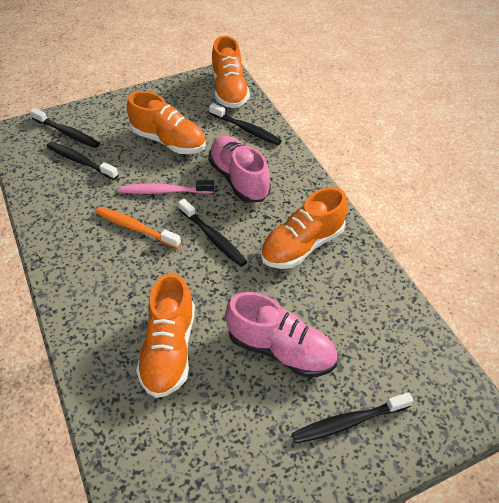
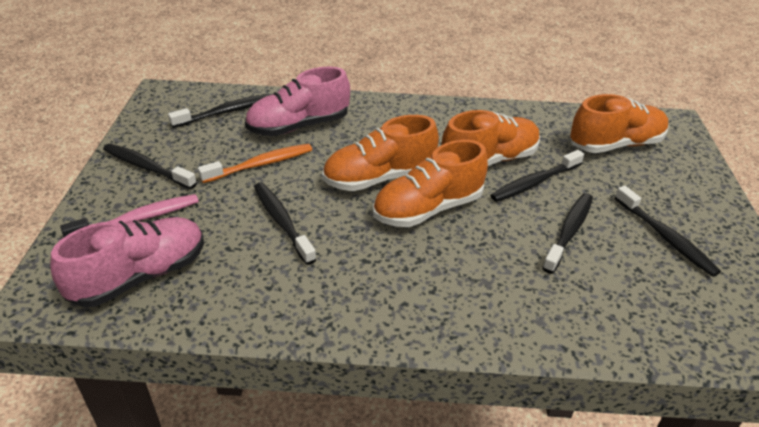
black toothbrush: [30,108,100,148] [46,142,119,180] [178,199,247,267] [209,103,282,145] [292,392,413,444] = 5 -> [103,144,197,189] [168,94,270,128] [254,182,316,265] [490,150,584,202] [542,193,593,274] [615,186,721,277] = 6

